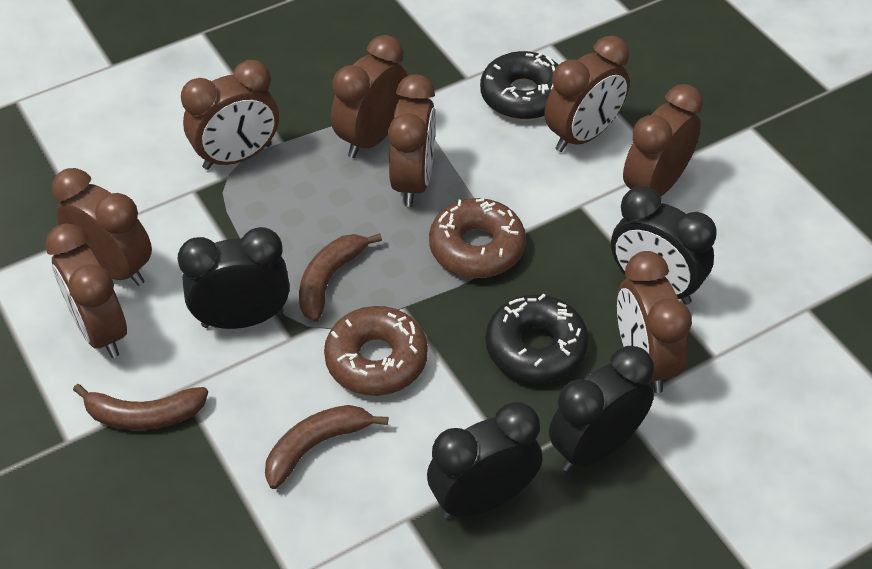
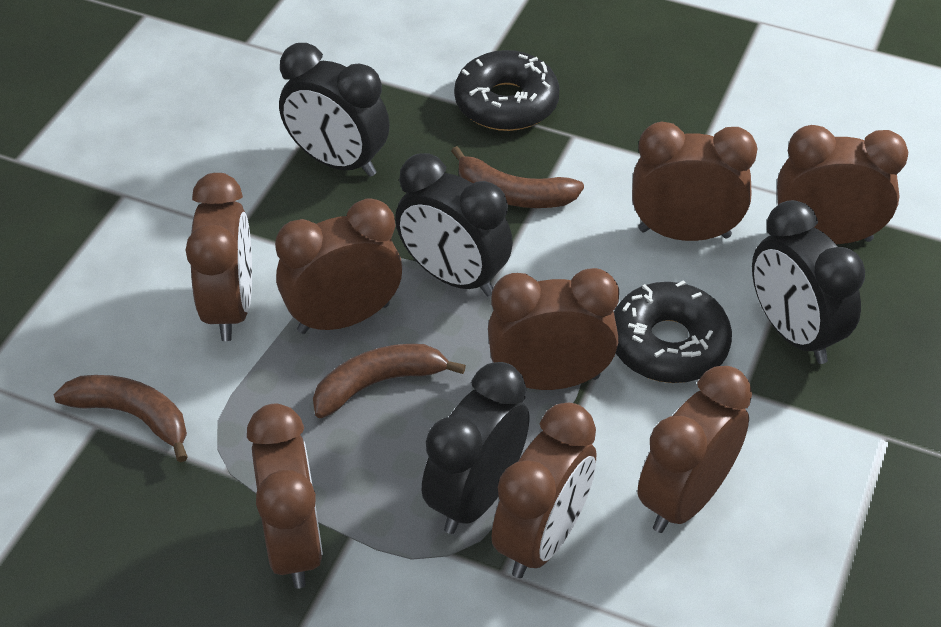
brown donut: [324,306,428,396] [429,198,526,278] = 2 -> none = 0

